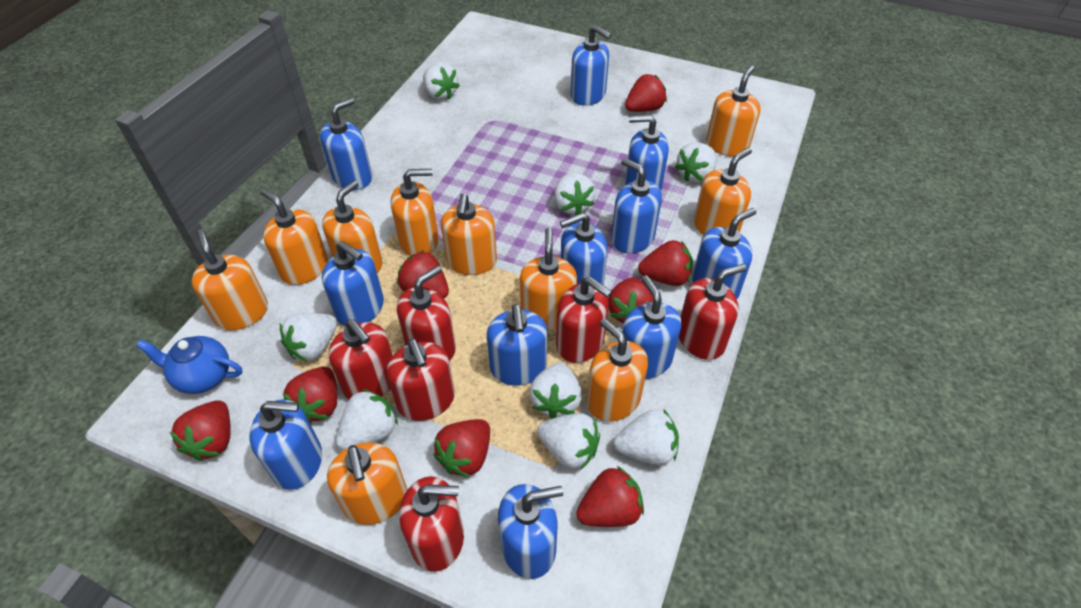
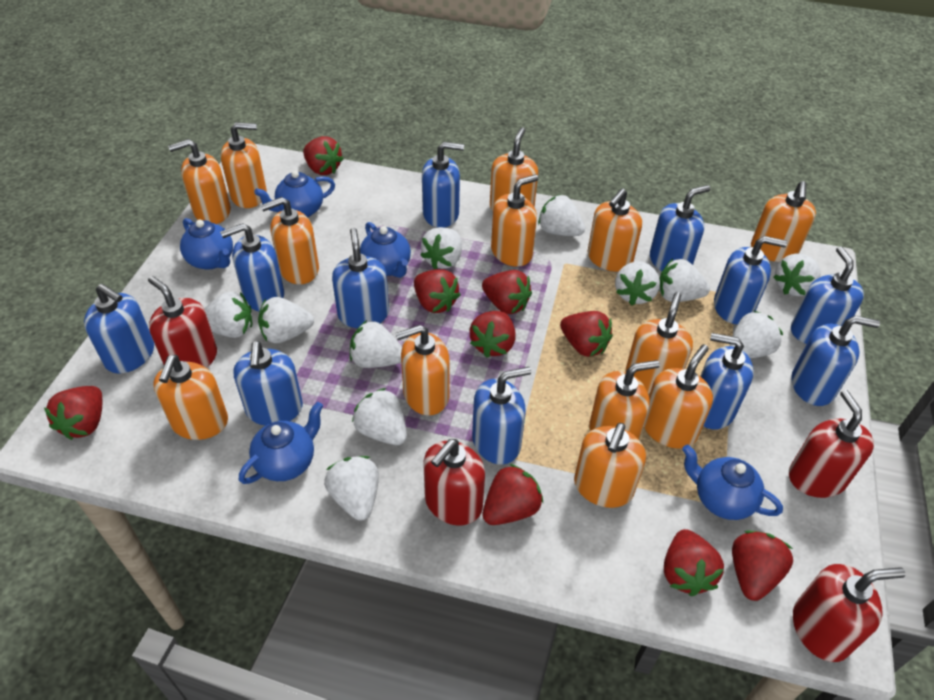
blue teapot: [136,336,243,394] = 1 -> [180,218,233,270] [239,402,323,484] [254,170,335,217] [360,222,411,278] [682,445,783,520] = 5
orange soap dispenser: [191,229,268,330] [260,188,328,285] [322,180,383,273] [327,443,407,525] [391,169,439,256] [441,193,497,275] [520,228,577,330] [587,318,648,422] [694,148,752,235] [706,66,761,157] = 10 -> [153,355,228,440] [168,139,231,224] [221,122,267,208] [261,197,319,284] [395,325,450,416] [490,127,538,211] [491,174,538,267] [574,423,646,508] [587,188,642,272] [589,360,660,439] [625,292,693,394] [644,344,713,449] [751,181,816,262] = 13
red soap dispenser: [328,319,393,400] [387,339,455,421] [397,265,456,361] [399,476,464,572] [556,277,612,363] [679,264,747,360] = 6 -> [148,276,217,368] [424,439,485,526] [789,390,874,498] [793,564,906,662] = 4
red strawberry: [170,400,231,461] [283,366,337,423] [397,250,449,298] [433,419,490,478] [576,466,644,527] [608,277,653,323] [625,74,667,112] [638,240,693,286] = 8 -> [44,386,102,440] [303,136,343,175] [414,269,461,313] [470,311,515,357] [482,270,532,314] [483,464,543,525] [560,311,613,357] [664,529,724,596] [732,530,793,601] = 9
white strawberry: [280,313,337,362] [336,389,398,450] [423,63,460,100] [529,363,582,419] [537,413,600,469] [554,173,596,215] [614,410,679,465] [675,142,717,183] = 8 -> [204,292,252,338] [258,297,314,343] [324,456,379,521] [350,320,402,368] [352,388,407,445] [420,227,462,269] [538,195,585,236] [615,261,660,306] [659,259,710,302] [729,311,783,358] [773,254,821,296] = 11

